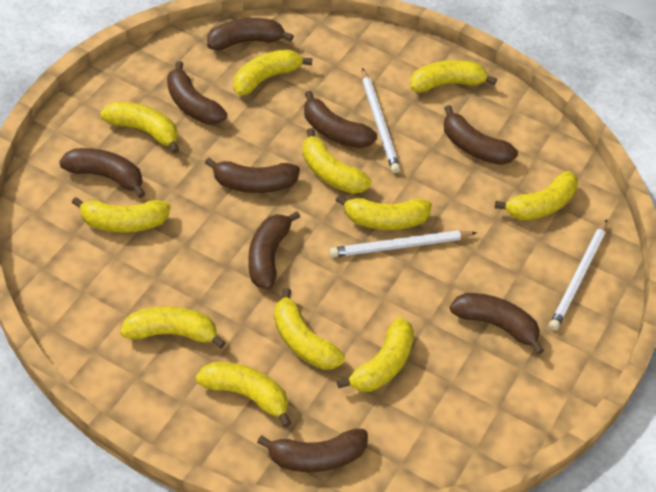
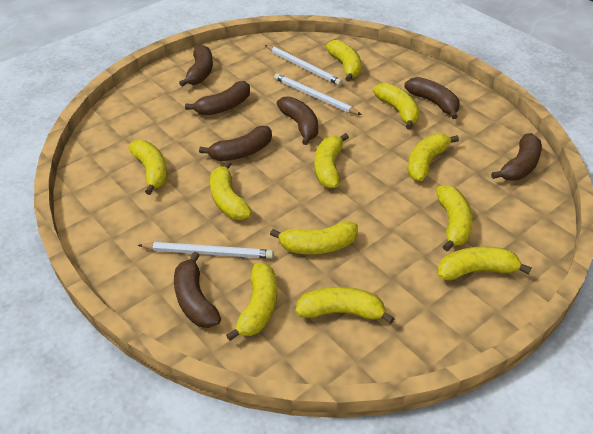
brown banana: [59,148,145,198] [167,61,227,125] [205,158,300,193] [207,18,294,50] [248,211,300,290] [257,429,368,472] [304,91,377,148] [444,105,518,165] [450,293,544,355] = 9 -> [174,252,221,328] [179,44,213,87] [185,81,250,116] [199,126,272,161] [276,96,318,145] [404,77,460,119] [491,133,542,181] = 7

